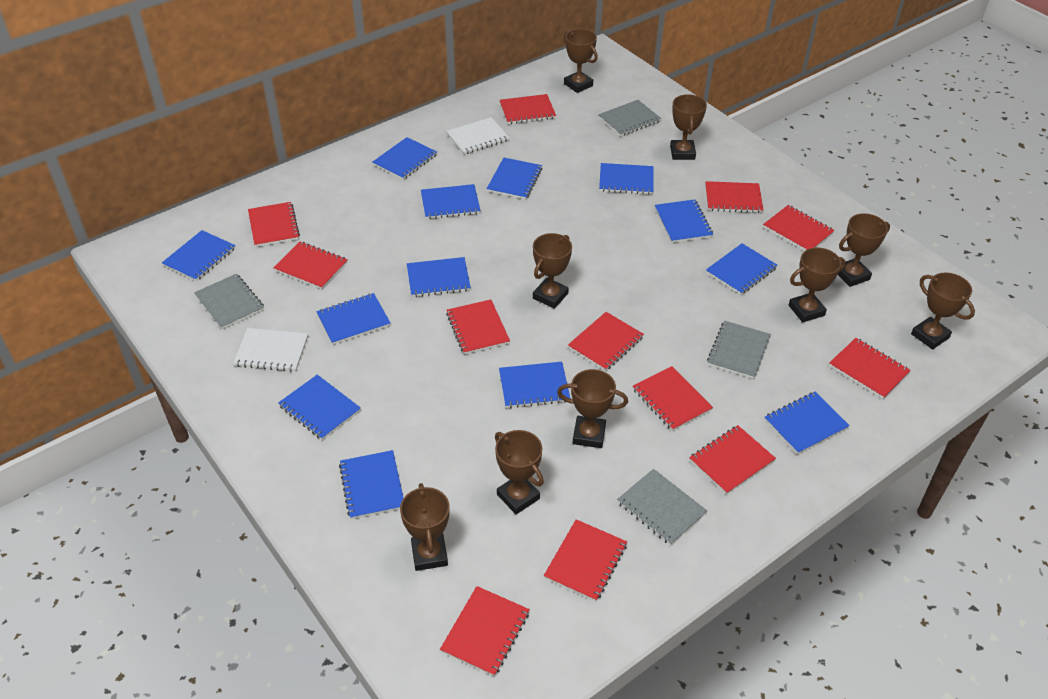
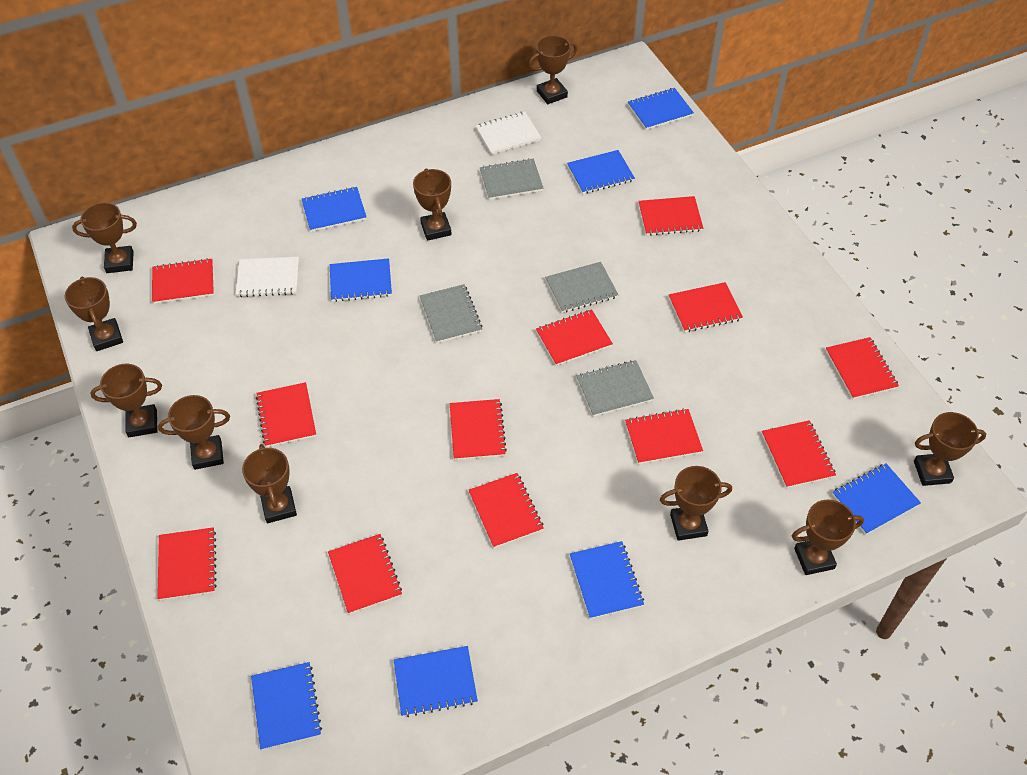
blue notebook: [162,230,235,281] [278,375,361,440] [317,293,390,345] [339,450,403,519] [373,137,437,180] [407,257,471,297] [421,184,480,219] [487,158,542,199] [499,362,571,408] [599,163,654,195] [655,199,713,243] [706,243,777,295] [764,392,850,454] = 13 -> [251,662,322,750] [302,187,366,232] [330,258,392,302] [394,646,478,717] [567,150,635,194] [570,541,644,619] [628,88,694,130] [832,463,921,535] = 8
brown trophy: [400,483,450,571] [495,430,544,514] [533,233,572,309] [557,369,628,448] [564,29,598,93] [670,94,707,160] [789,248,846,322] [838,213,890,287] [911,273,975,349] = 9 -> [65,277,123,351] [72,202,137,273] [90,363,162,437] [158,395,230,470] [242,444,297,523] [413,168,452,241] [528,35,577,104] [660,466,732,541] [792,500,864,575] [914,412,986,486] = 10

